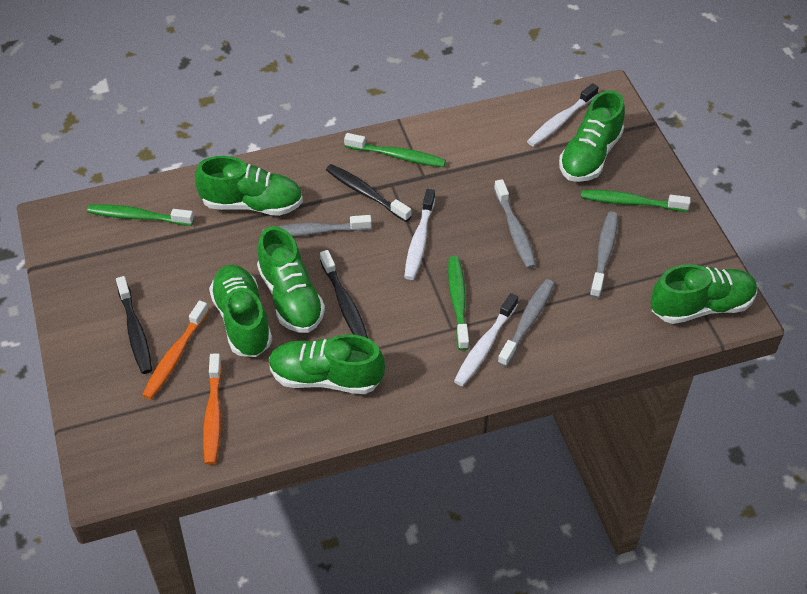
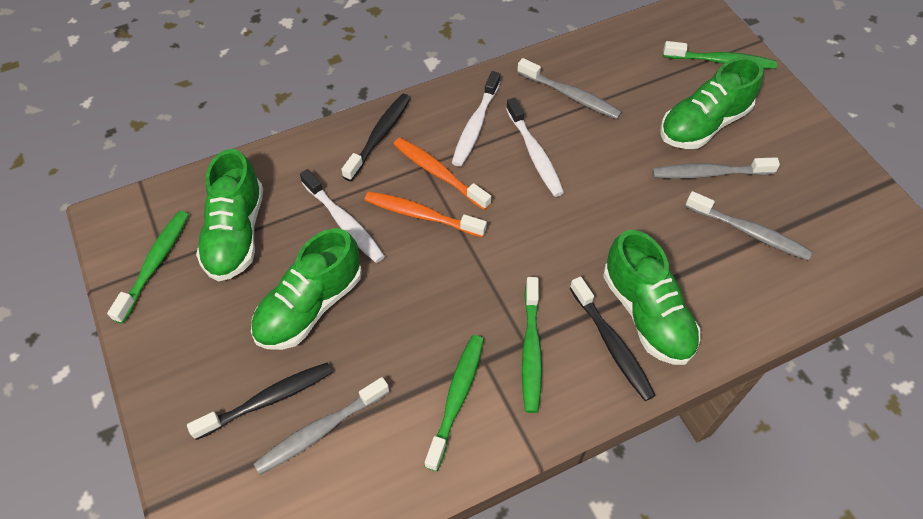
green shoe: [195,156,303,216] [209,265,272,357] [257,226,325,333] [269,334,385,394] [559,90,625,182] [650,264,757,324] = 6 -> [196,149,263,281] [251,228,362,350] [603,230,700,365] [660,57,764,149] = 4

